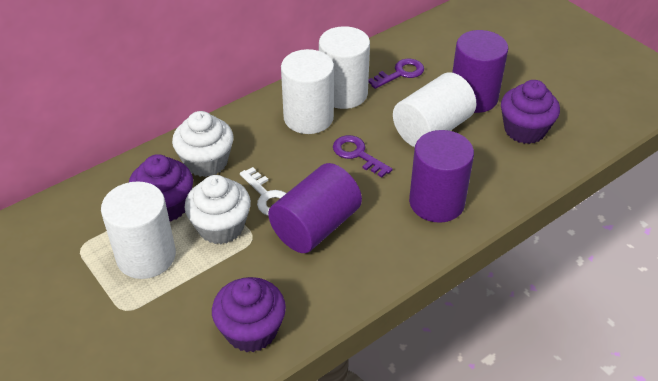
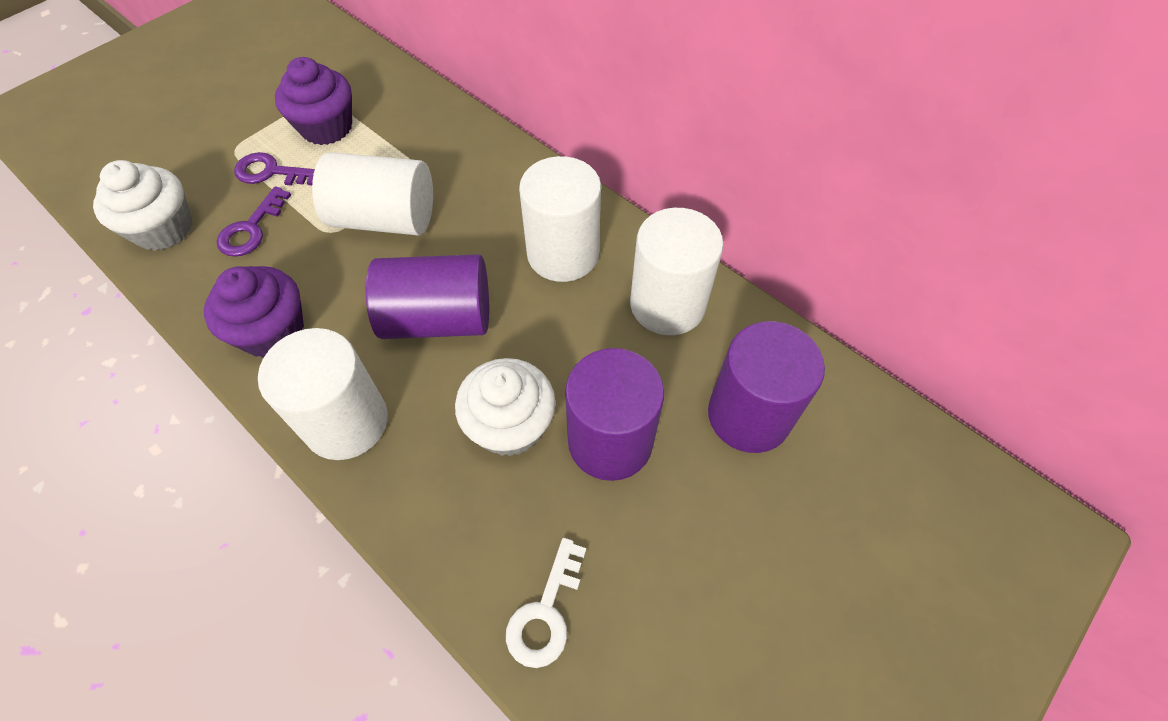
purple cupcake: [129,154,193,222] [212,277,286,352] [501,80,560,144] = 3 -> [204,266,304,358] [275,57,352,145] = 2

